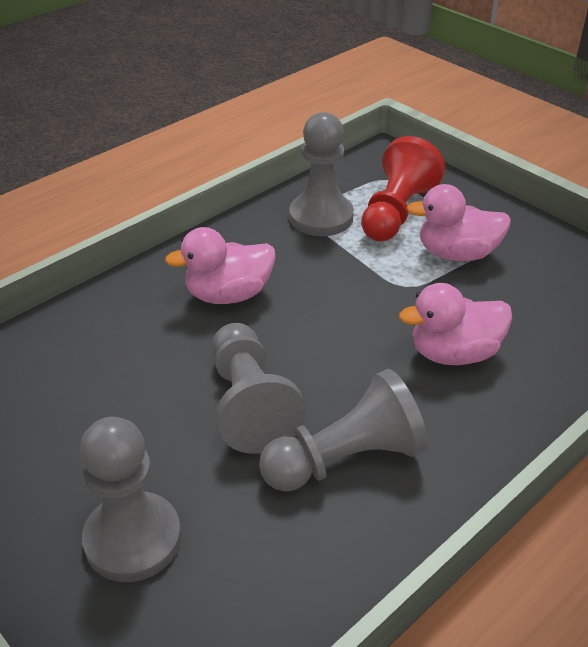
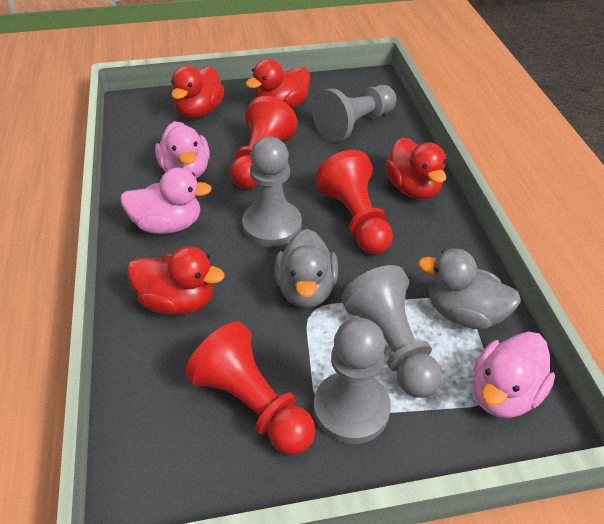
grey duck: none = 0 -> [275,229,338,308] [418,248,521,329] = 2
red duck: none = 0 -> [127,246,225,315] [171,66,224,118] [245,59,310,108] [385,137,447,200] = 4
red pawn: [361,136,445,241] = 1 -> [185,321,315,455] [230,96,298,189] [315,150,393,254] = 3

